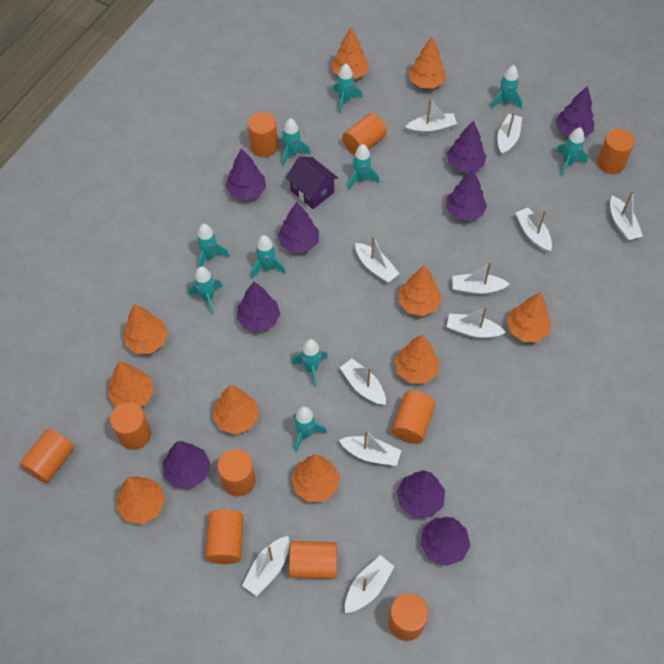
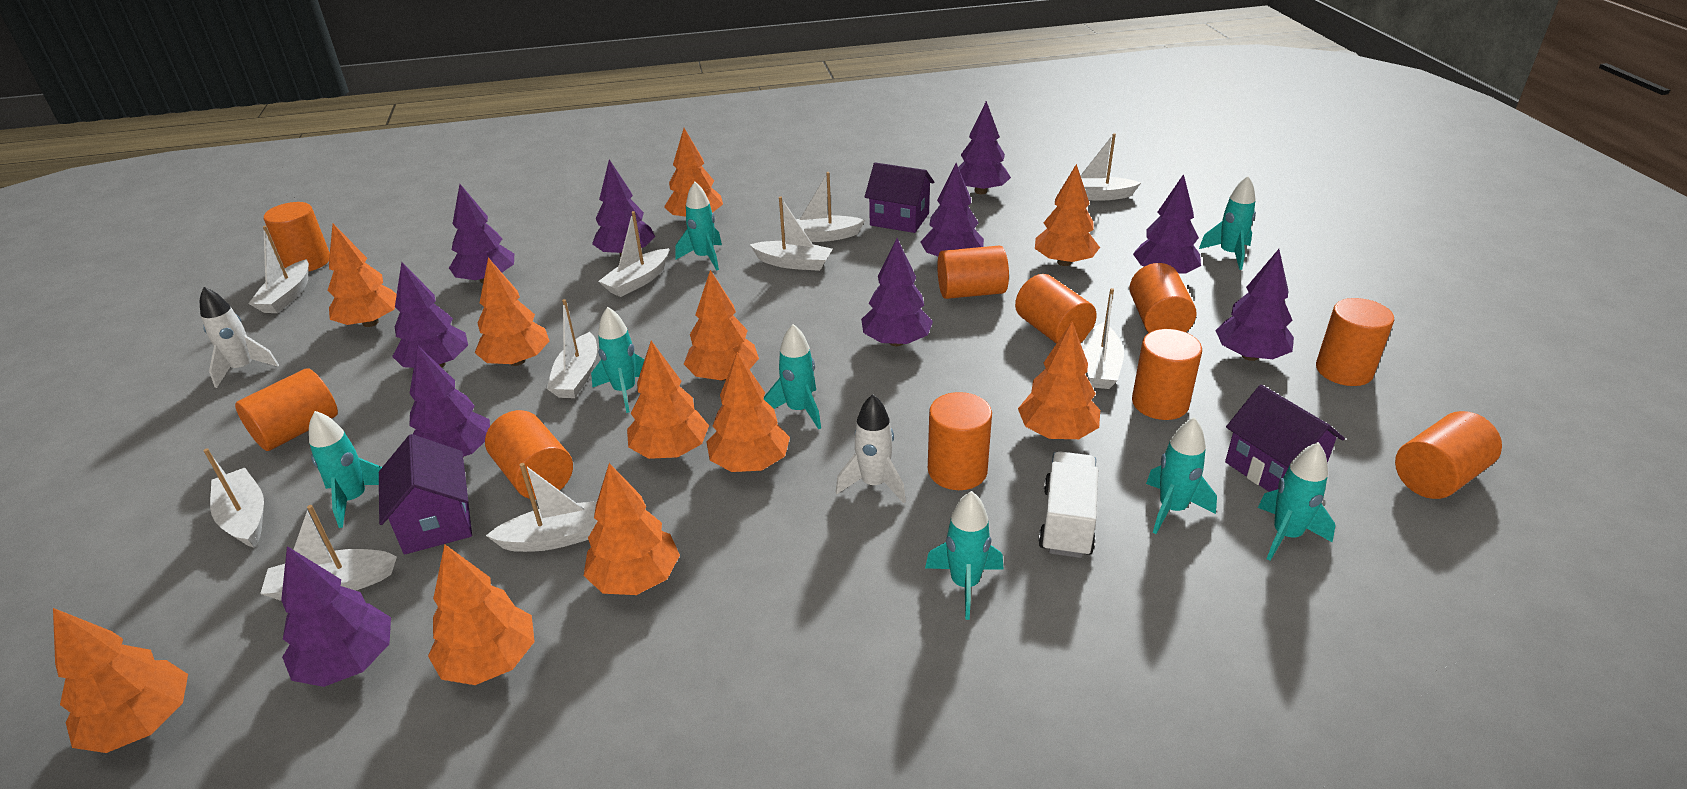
orange tree: [108,361,154,407] [116,476,165,524] [123,304,168,354] [213,385,259,435] [291,454,340,502] [332,28,369,79] [394,335,440,384] [398,265,442,316] [409,37,446,88] [507,292,551,342] = 10 -> [53,608,188,753] [328,224,397,327] [428,544,535,685] [475,258,549,366] [584,463,680,595] [627,341,709,459] [664,128,723,217] [684,270,759,381] [707,352,790,472] [1018,322,1100,439] [1035,164,1100,266] = 11
purple house: [286,156,338,209] = 1 -> [379,434,472,555] [865,163,934,233] [1225,385,1345,492] = 3
purple tree: [163,441,211,489] [225,148,266,201] [237,282,280,332] [278,202,319,253] [397,470,445,518] [421,517,471,566] [446,169,487,221] [447,120,486,172] [555,86,594,138] = 9 -> [281,546,391,687] [392,262,468,368] [409,345,490,457] [449,184,514,284] [592,159,655,256] [861,238,933,346] [920,163,984,256] [958,101,1011,194] [1133,174,1201,273] [1215,249,1294,361] = 10
turquoise rocket: [188,266,223,315] [197,224,230,268] [251,235,286,279] [282,118,311,167] [292,339,328,387] [293,406,327,453] [333,64,363,114] [348,144,380,190] [490,65,522,109] [556,127,588,176] = 10 -> [309,411,382,528] [591,307,645,413] [676,182,722,271] [764,324,821,429] [925,491,1004,620] [1146,417,1217,534] [1199,176,1256,270] [1258,442,1335,561] = 8
white boat: [242,536,289,596] [339,430,401,466] [340,359,386,405] [345,555,395,613] [355,236,400,283] [406,98,457,134] [447,306,506,339] [452,261,509,295] [498,112,522,155] [515,208,552,253] [610,190,643,241] = 11 -> [203,448,264,548] [248,226,309,313] [260,505,397,601] [486,463,597,552] [547,299,597,398] [598,211,669,297] [750,197,833,271] [784,172,865,242] [1062,133,1141,201] [1082,288,1124,389] = 10
white rocket: none = 0 -> [200,287,279,388] [836,394,906,503] = 2
white truck: none = 0 -> [1038,451,1098,558] = 1

